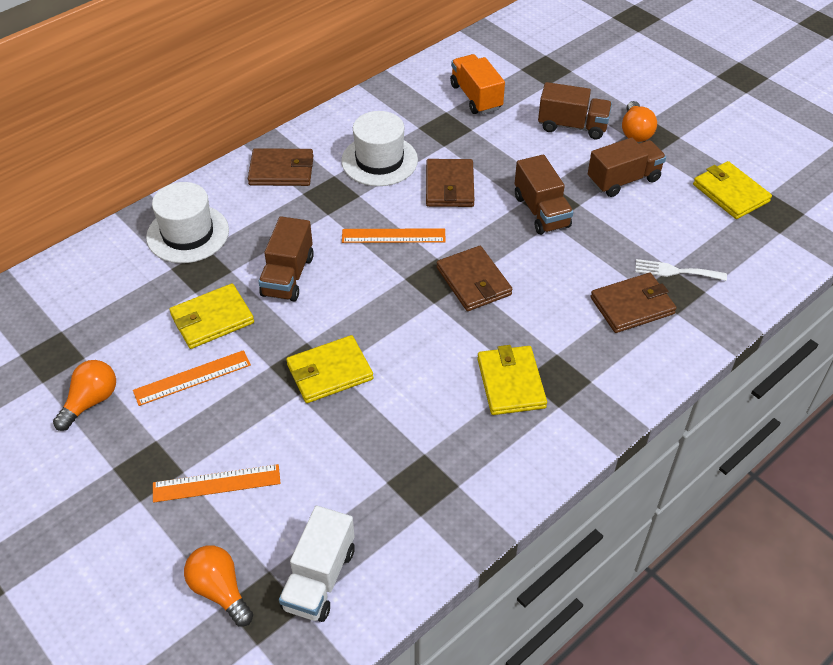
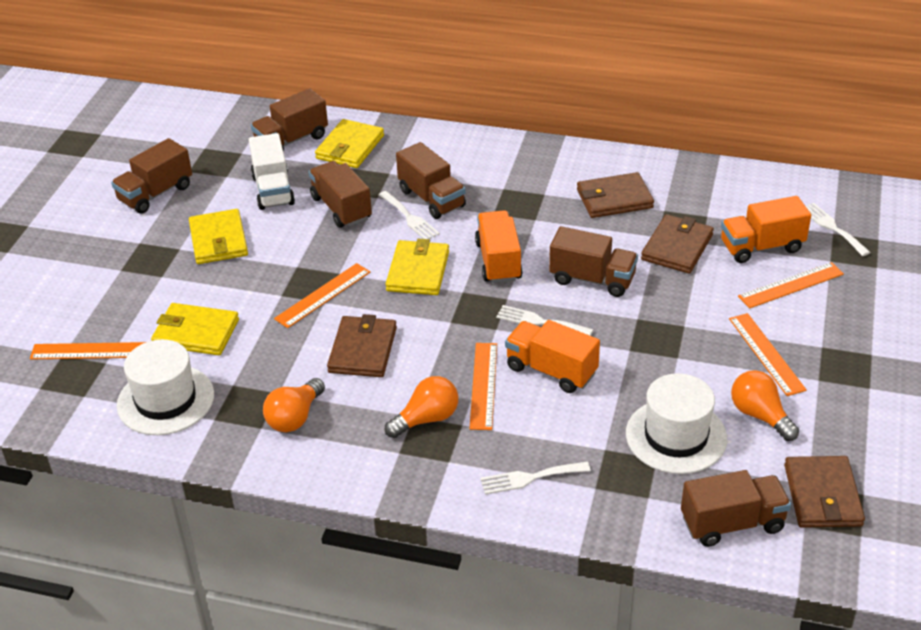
brown truck: [258,216,314,301] [515,154,573,235] [538,82,612,139] [588,138,666,197] = 4 -> [111,138,192,214] [251,88,328,152] [309,161,372,228] [396,142,466,219] [549,226,638,297] [681,470,791,547] = 6
orange ruler: [133,350,251,406] [153,464,281,503] [342,228,446,243] = 3 -> [30,342,146,360] [274,263,370,328] [469,343,497,430] [729,313,807,396] [738,262,844,308] = 5
orange truck: [450,54,505,114] = 1 -> [475,210,523,283] [505,320,600,393] [721,196,811,263] = 3
white fork: [635,259,727,281] = 1 -> [379,191,440,239] [481,462,591,495] [496,305,593,336] [806,203,871,256] = 4

